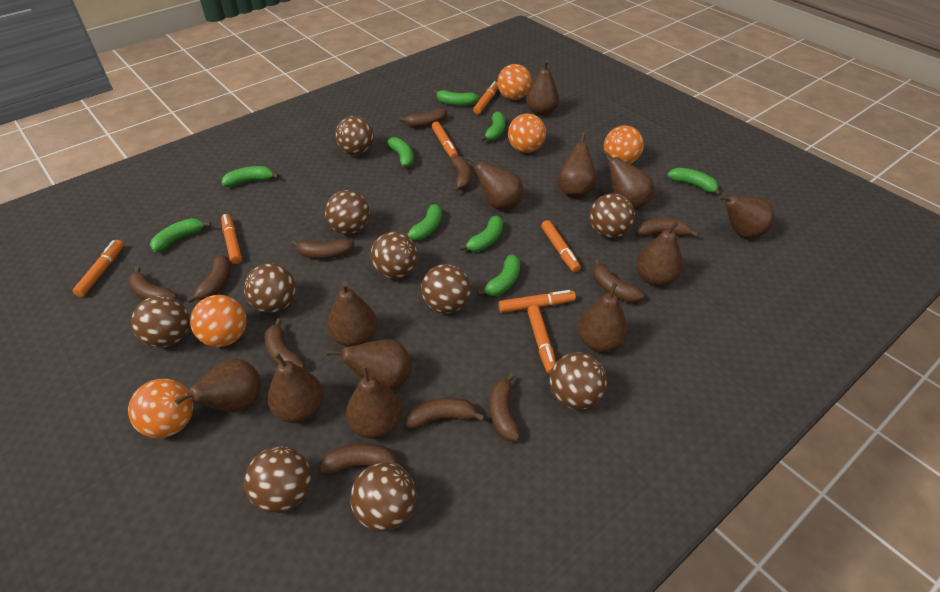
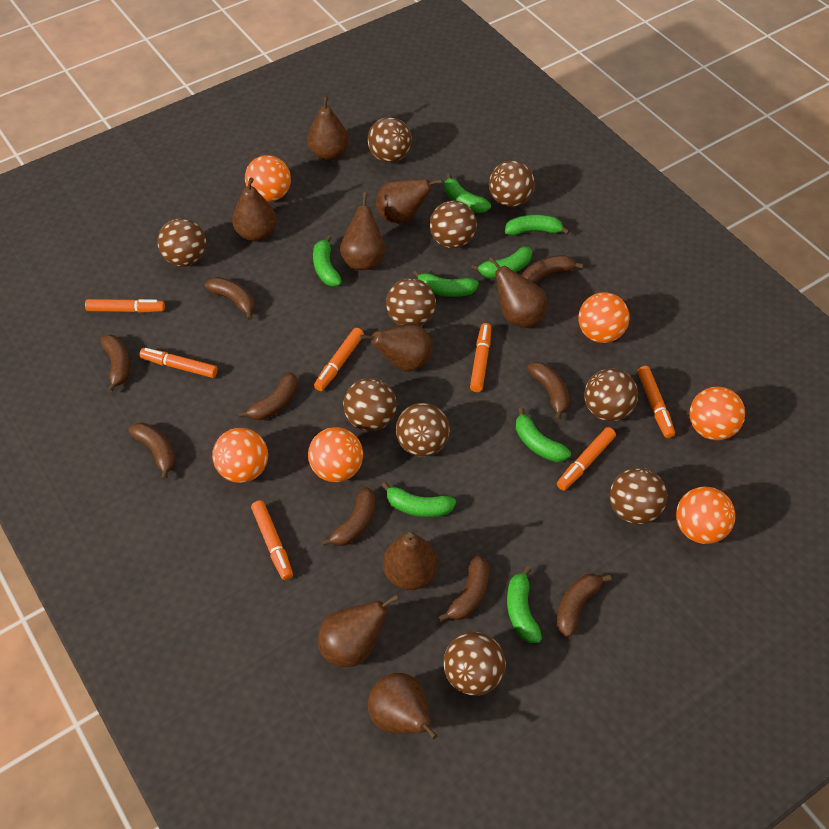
brown banana: [128,267,177,300] [187,255,231,303] [265,318,305,369] [292,239,355,259] [319,443,405,474] [399,108,447,127] [405,398,485,429] [451,156,472,192] [489,373,520,441] [593,259,645,303] [637,218,699,237] = 11 -> [101,335,130,393] [128,423,176,480] [205,277,255,320] [239,372,298,420] [321,487,376,546] [439,555,489,622] [522,255,583,284] [527,362,569,421] [557,573,611,637] = 9
brown pear: [175,358,261,412] [268,352,324,423] [327,282,377,347] [327,339,412,390] [346,366,402,439] [466,156,524,210] [526,60,559,116] [557,132,597,198] [578,283,628,352] [602,150,654,209] [636,221,683,286] [719,195,774,238] = 12 -> [232,178,277,242] [307,96,349,161] [318,595,399,667] [340,192,385,270] [360,323,433,372] [368,673,438,740] [376,179,442,223] [383,532,438,590] [489,257,547,328] = 9
green banana: [150,218,211,252] [222,166,279,187] [387,137,414,171] [406,204,442,240] [433,90,479,106] [459,216,503,251] [477,254,520,296] [480,111,505,141] [667,168,722,196] = 9 -> [313,235,342,286] [381,482,456,517] [413,270,479,297] [444,173,491,213] [471,246,532,278] [505,215,570,236] [507,566,542,643] [516,407,571,462] = 8
orange ball: [128,379,194,438] [190,295,246,347] [497,64,532,100] [508,113,546,153] [604,125,644,164] = 5 -> [212,428,268,483] [245,155,291,202] [308,427,363,482] [578,292,629,343] [676,487,735,544] [689,387,745,440] = 6

